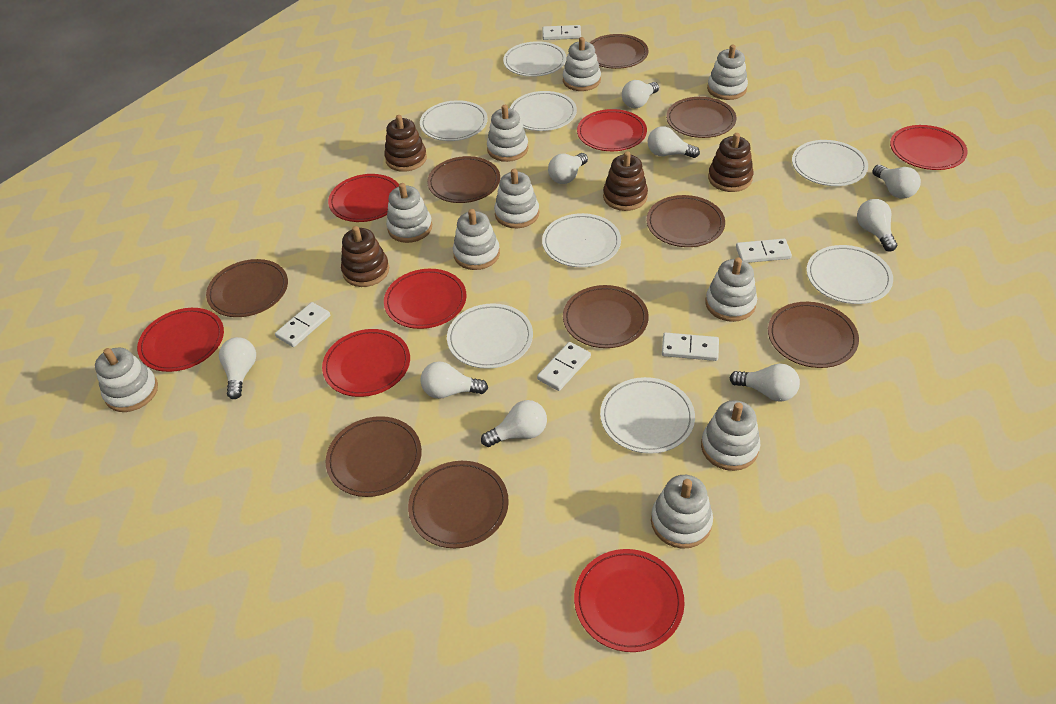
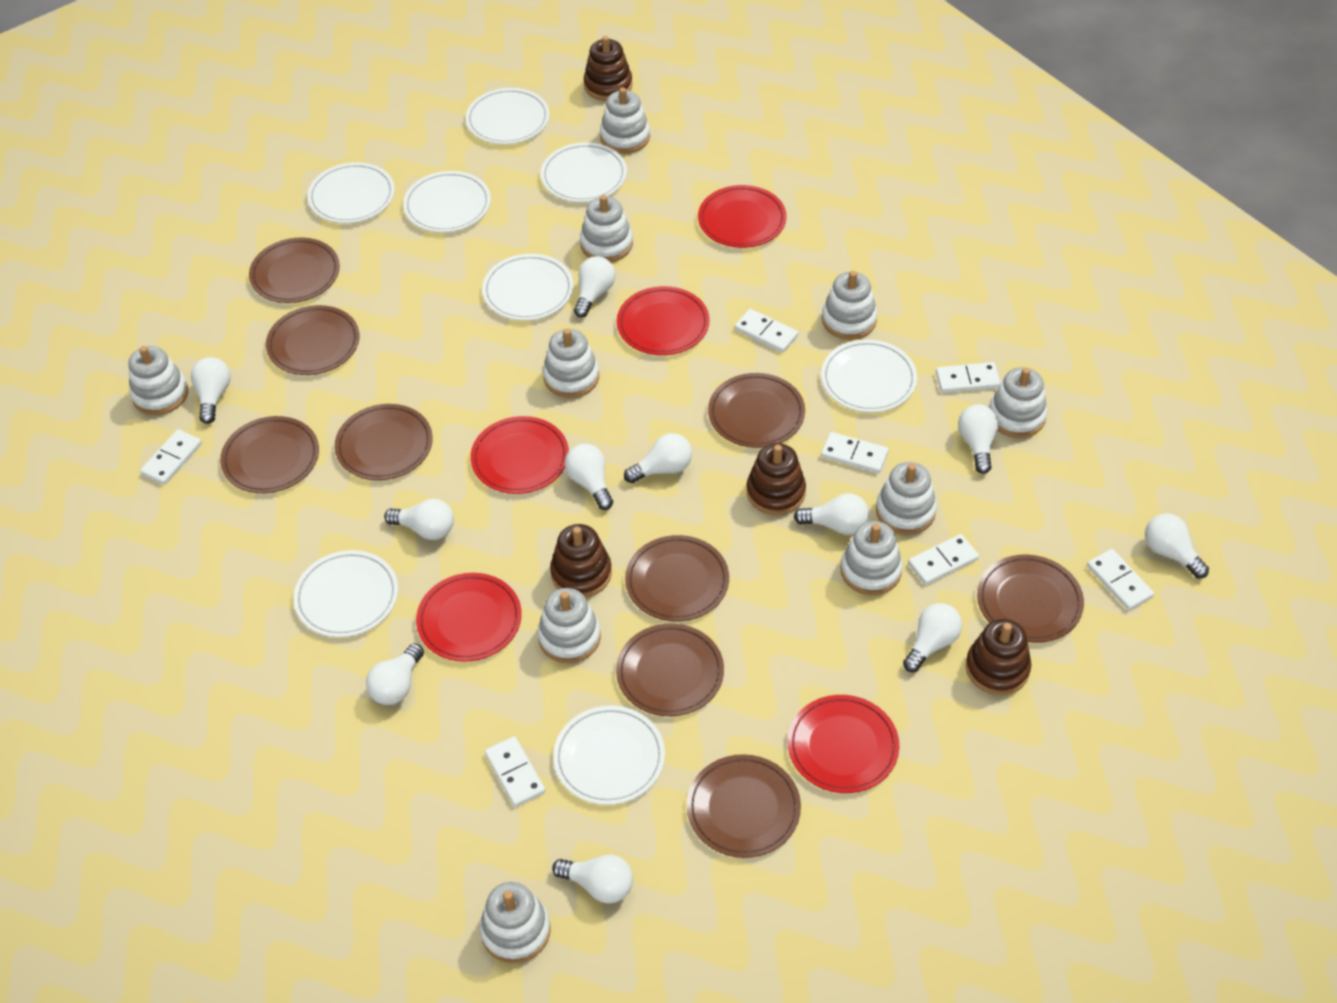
red plate: [137,308,224,372] [322,329,410,397] [328,174,399,222] [384,269,466,329] [574,549,684,652] [577,109,647,151] [890,125,968,170] = 7 -> [416,573,522,662] [470,416,569,494] [617,286,710,355] [698,185,787,248] [788,695,899,793] = 5
white domino: [275,302,330,347] [537,342,591,391] [542,25,581,40] [662,333,719,361] [736,239,792,263] = 5 -> [140,429,202,485] [485,736,545,807] [735,309,798,353] [821,432,889,473] [908,534,979,585] [936,362,1001,393] [1087,549,1154,610] = 7
white light bulb: [219,337,256,399] [421,361,488,399] [481,400,547,447] [548,153,588,184] [622,80,659,108] [648,126,700,158] [729,364,800,402] [857,199,897,252] [872,165,921,199] = 9 -> [191,357,231,424] [366,643,424,705] [384,499,454,540] [552,855,633,904] [565,444,613,510] [574,256,616,318] [624,433,692,483] [794,493,869,535] [903,603,962,672] [958,404,999,474] [1145,513,1209,579] = 11

